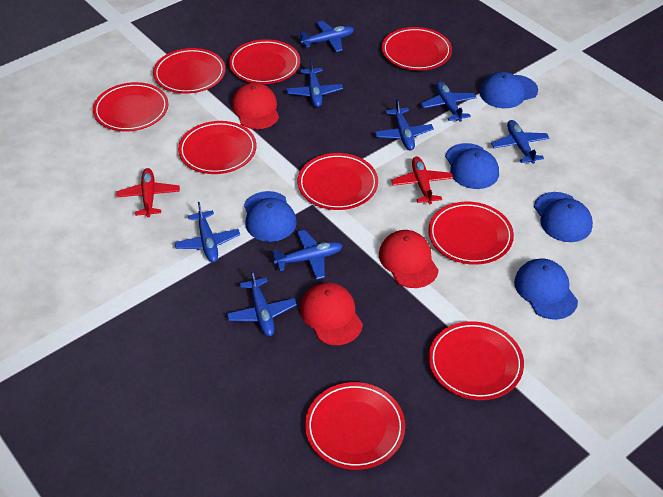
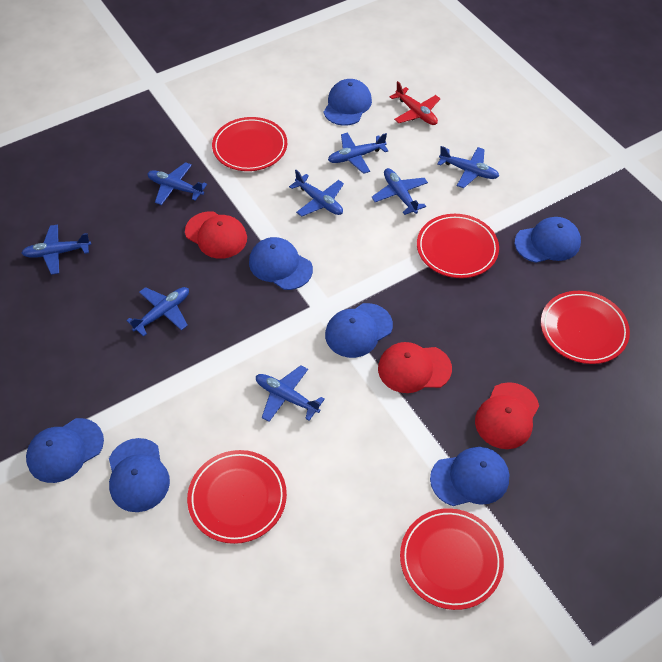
blue cap: [244,191,297,242] [445,143,499,189] [480,72,538,108] [514,258,578,320] [534,192,593,242] = 5 -> [26,418,104,483] [109,438,170,512] [249,237,313,290] [324,79,372,126] [325,303,393,358] [430,447,509,506] [515,217,581,263] = 7
red plane: [116,168,180,217] [391,157,453,204] = 2 -> [390,81,440,125] = 1
red plate: [93,82,168,132] [153,48,225,94] [178,121,256,174] [229,39,300,84] [298,153,378,210] [305,382,405,470] [382,27,452,70] [428,201,514,265] [428,321,524,400] = 9 -> [187,450,287,544] [212,117,287,171] [400,508,504,610] [417,214,499,278] [541,291,630,364] = 5

